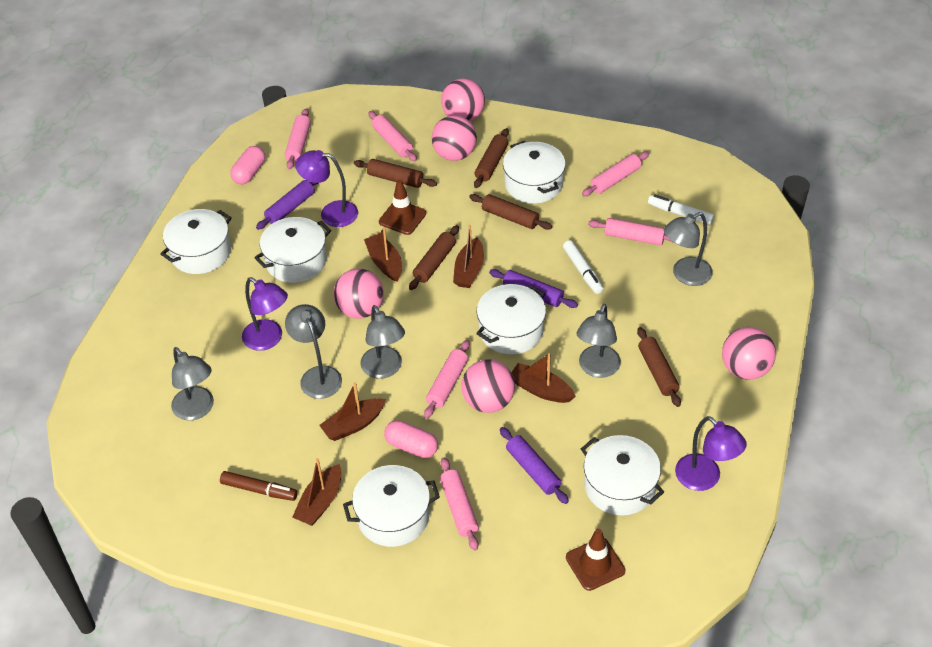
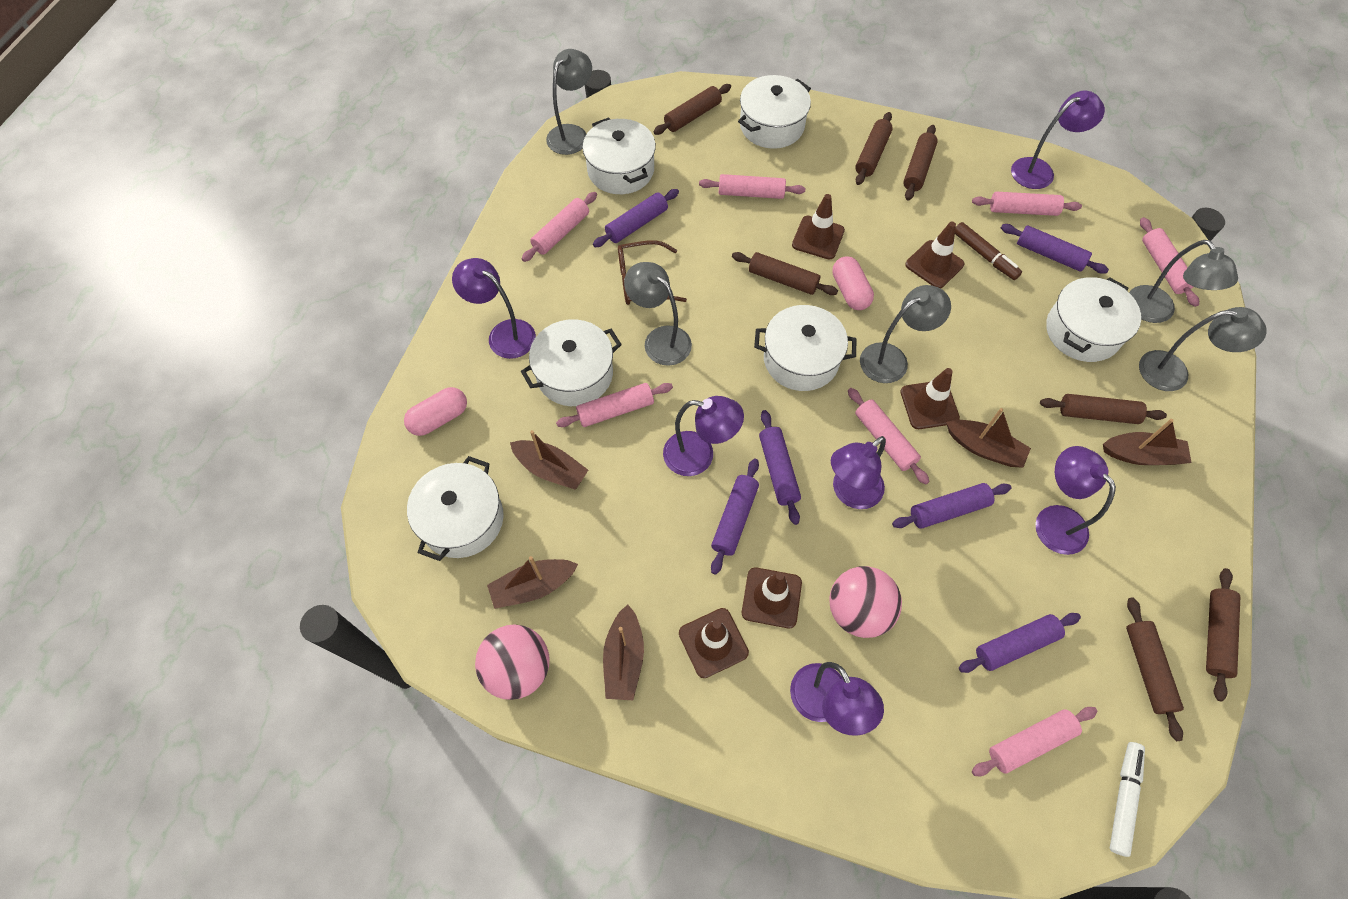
brown glasses: none = 0 -> [618,240,687,305] = 1
brown rolling pin: [354,159,437,188] [409,225,459,290] [469,194,552,230] [474,128,509,188] [637,327,681,407] = 5 -> [653,84,731,135] [732,252,838,295] [855,112,893,185] [903,125,938,201] [1040,394,1167,424] [1126,597,1184,741] [1206,568,1240,701] = 7
brown traffic cone: [379,180,426,235] [566,529,625,591] = 2 -> [679,608,749,678] [742,567,802,628] [792,194,845,260] [900,368,960,429] [905,222,964,288] = 5
pink ball: [333,269,384,319] [432,115,477,161] [441,78,485,121] [461,359,515,413] [722,327,776,379] = 5 -> [475,624,549,700] [829,566,902,638] = 2
pink rolling pin: [285,108,311,169] [368,111,417,162] [424,340,470,418] [440,457,479,551] [582,152,649,196] [588,218,674,245] = 6 -> [522,192,597,262] [556,383,673,427] [699,174,805,199] [848,388,929,485] [972,192,1082,216] [972,707,1098,776] [1140,217,1199,307] = 7
purple lamp: [242,277,288,351] [295,150,358,227] [675,416,747,491] = 3 -> [452,258,536,359] [663,396,744,476] [790,662,884,736] [831,436,886,509] [1011,91,1105,189] [1036,446,1116,555] = 6
purple rolling pin: [256,180,318,230] [489,269,578,308] [500,427,569,504] = 3 -> [593,189,679,247] [711,458,759,575] [759,410,801,525] [892,483,1011,529] [959,613,1081,673] [1001,224,1109,274] = 6
white marker: [563,240,603,294] [648,195,714,225] = 2 -> [1110,742,1145,857] = 1

